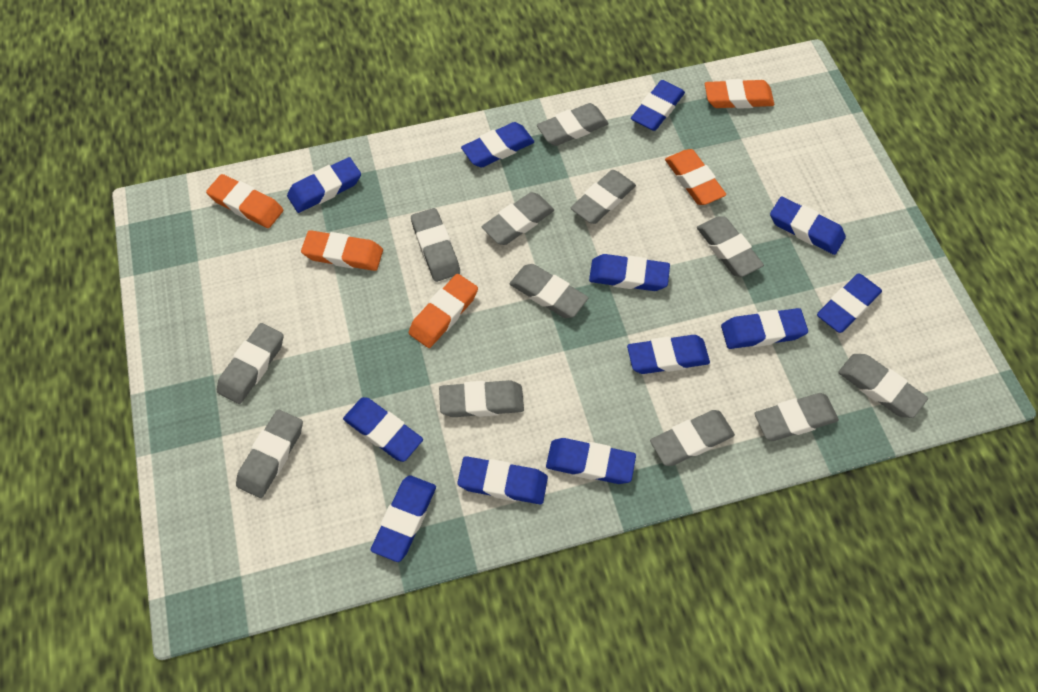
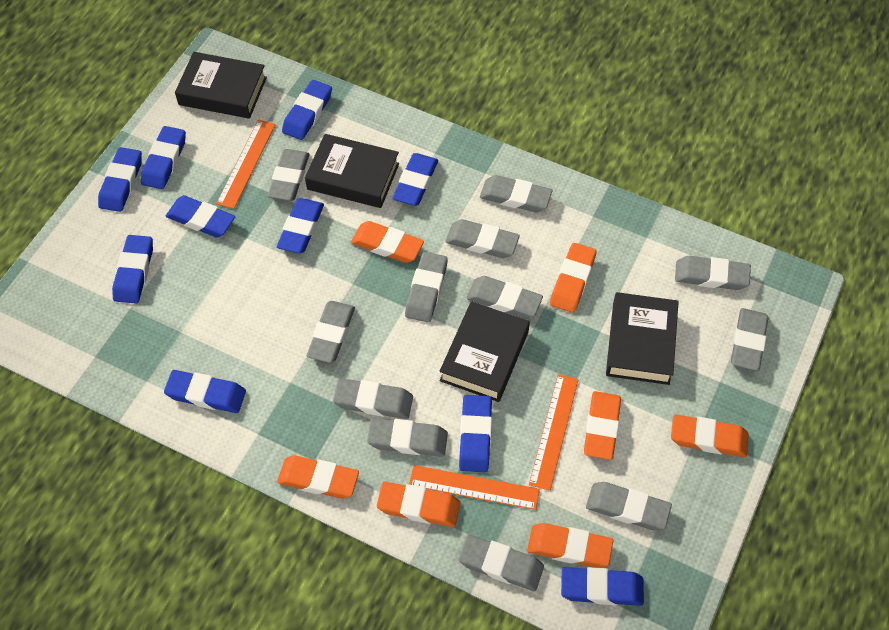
black book: none = 0 -> [175,52,267,119] [305,134,399,208] [439,301,530,402] [606,292,679,385] = 4
blue eraser: [287,157,361,213] [343,397,423,462] [371,475,436,562] [457,456,548,504] [461,122,534,167] [546,438,636,484] [589,254,670,291] [627,335,710,374] [631,80,685,131] [721,308,808,349] [770,196,846,255] [817,273,882,333] = 12 -> [98,147,142,212] [112,235,153,304] [141,126,186,189] [164,370,246,413] [166,195,235,238] [277,198,324,254] [282,80,332,140] [392,153,438,206] [459,395,492,472] [561,567,644,606] = 10
orange eraser: [206,174,283,228] [301,230,383,271] [409,274,478,348] [665,149,726,205] [705,79,774,109] = 5 -> [277,455,359,499] [351,221,424,263] [377,482,460,527] [527,523,613,568] [550,243,596,313] [584,391,621,460] [671,414,749,457] = 7
orange ruler: none = 0 -> [216,119,276,209] [409,465,540,510] [529,374,579,491] = 3

